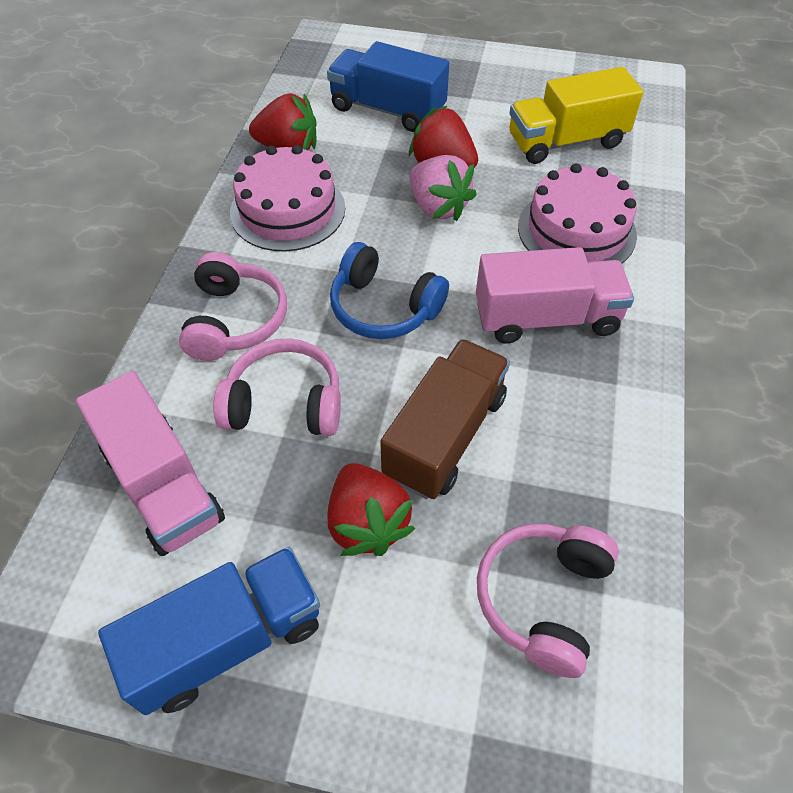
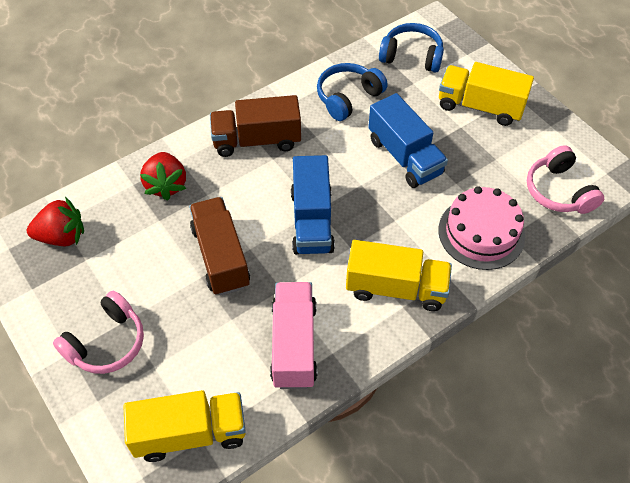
blue headphones: [330,242,449,339] = 1 -> [317,63,388,121] [379,23,444,73] = 2
brown truck: [380,339,510,499] = 1 -> [189,197,250,296] [210,95,301,157] = 2
pink cake: [230,145,345,252] [518,163,637,263] = 2 -> [438,186,525,270] = 1
pink headphones: [179,252,287,361] [213,338,341,436] [477,524,619,678] = 3 -> [53,291,144,374] [527,145,604,214] = 2
pink strawberry: [409,155,477,221] = 1 -> none = 0
pink truck: [76,371,225,556] [476,247,634,344] = 2 -> [270,282,317,389] = 1
red strawberry: [249,93,317,150] [328,463,415,556] [409,106,478,168] = 3 -> [27,197,84,246] [140,152,186,201] = 2
yellow truck: [509,67,643,164] = 1 -> [123,390,246,462] [346,240,452,311] [439,62,534,126] = 3

